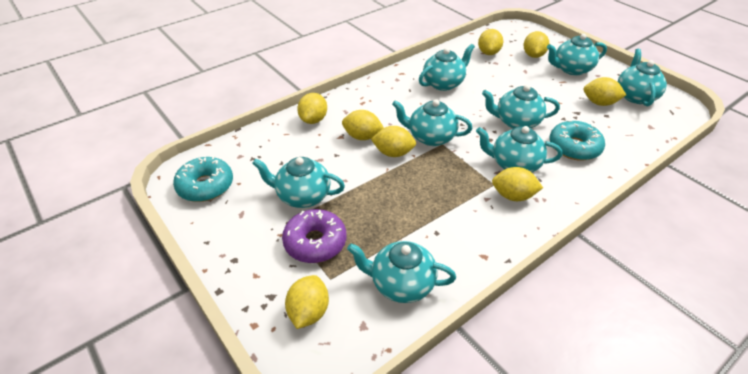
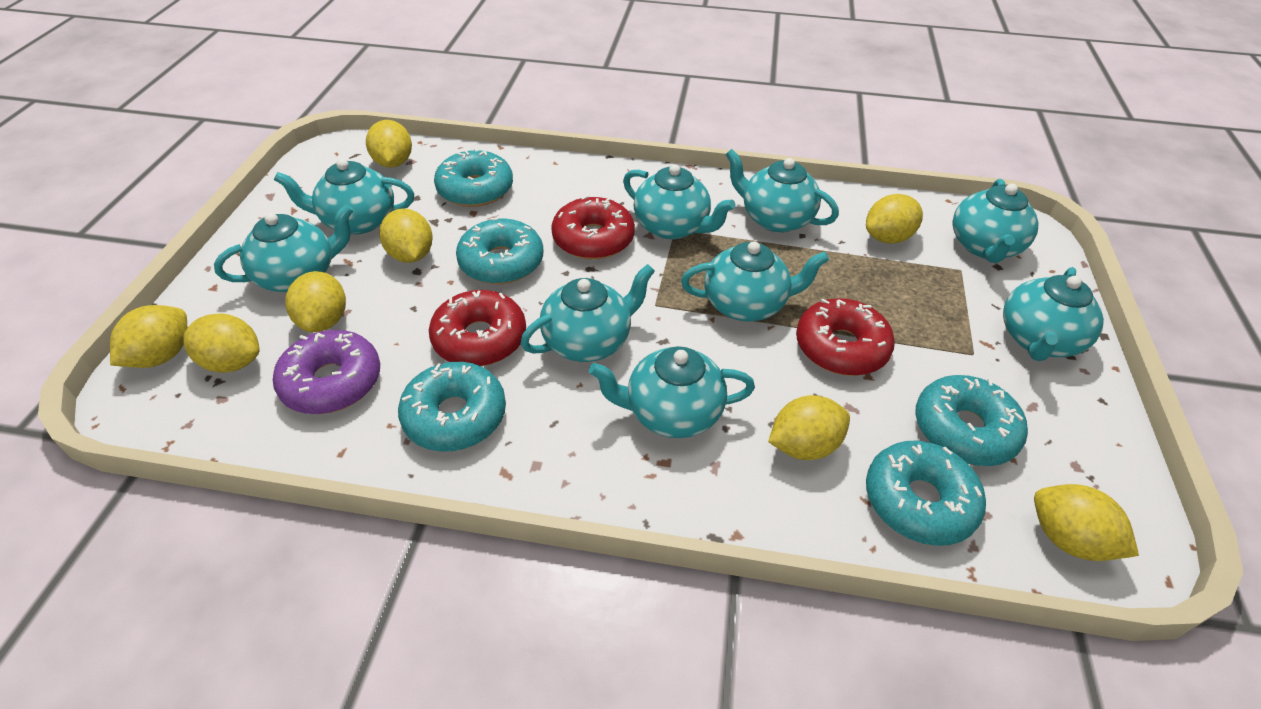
red donut: none = 0 -> [429,290,526,366] [551,195,635,260] [796,298,895,376] = 3
turquoise donut: [173,156,233,202] [549,120,605,160] = 2 -> [398,362,506,451] [434,148,513,207] [456,218,543,284] [866,441,986,546] [915,375,1028,466] = 5
turquoise teapot: [252,157,345,208] [347,241,456,303] [392,99,472,146] [419,44,475,91] [476,126,562,172] [482,85,560,129] [547,34,607,75] [618,49,667,106] = 8 -> [214,204,354,292] [274,159,414,235] [520,264,655,362] [589,346,755,438] [623,164,736,240] [681,241,829,322] [725,149,839,233] [953,179,1039,263] [1003,267,1104,361] = 9

